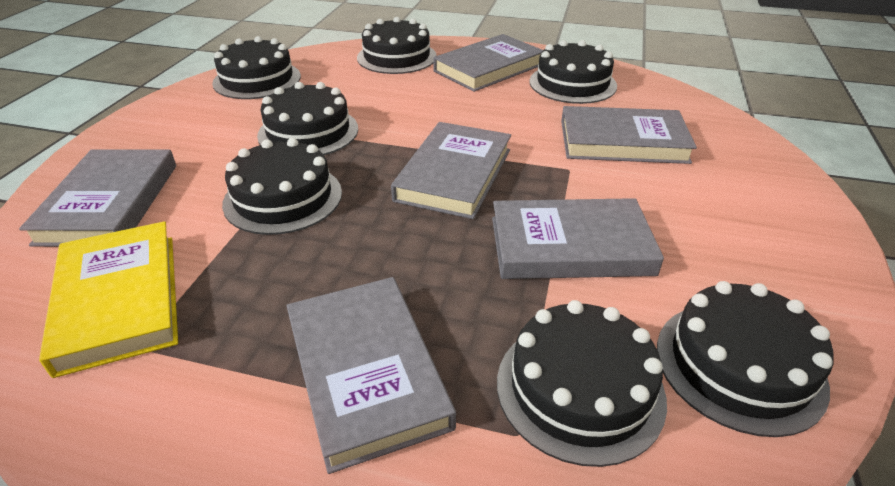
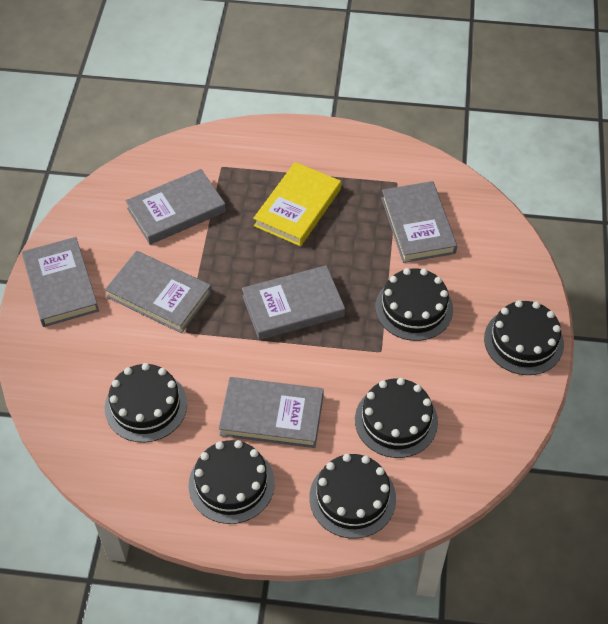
black cake: [212,36,301,99] [222,138,342,235] [257,82,358,155] [357,17,437,74] [497,300,667,467] [529,40,617,104] [657,281,834,437] = 7 -> [104,363,187,443] [189,440,275,524] [309,454,396,539] [355,378,438,458] [375,268,453,341] [484,300,564,375] = 6

